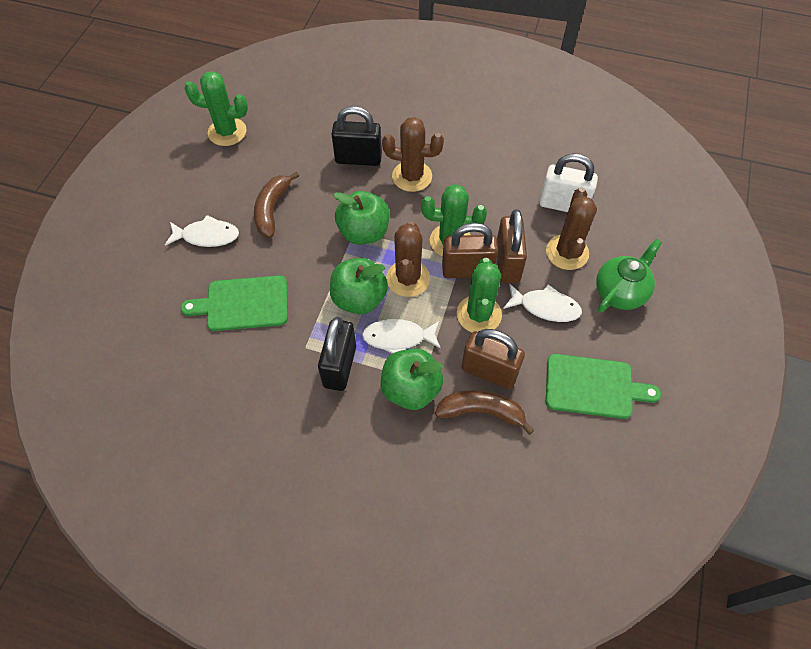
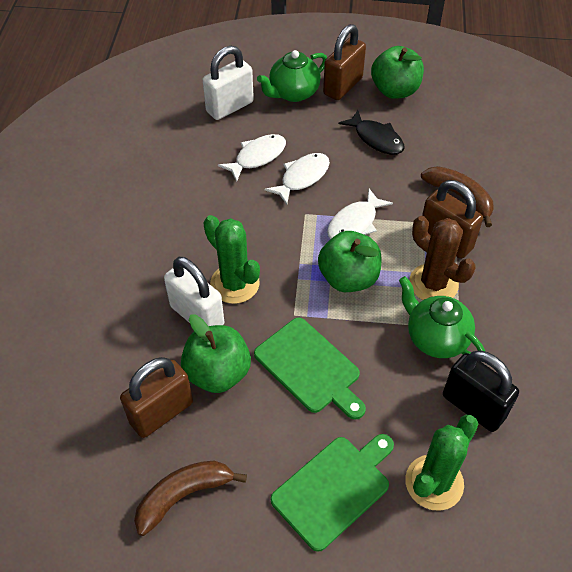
black fish: none = 0 -> [339,110,404,155] = 1
black padlock: [318,317,356,391] [331,106,382,166] = 2 -> [443,350,519,432] = 1
brown cactus: [382,117,444,192] [386,221,430,297] [546,187,597,270] = 3 -> [409,216,475,300] = 1
green cactus: [184,71,248,146] [421,184,487,257] [457,258,502,332] = 3 -> [203,215,260,304] [405,415,478,511] = 2
green teapot: [596,239,662,312] = 1 -> [257,50,327,102] [399,276,485,358] = 2
white padlock: [539,153,598,212] = 1 -> [164,257,224,326] [203,46,254,120] = 2

